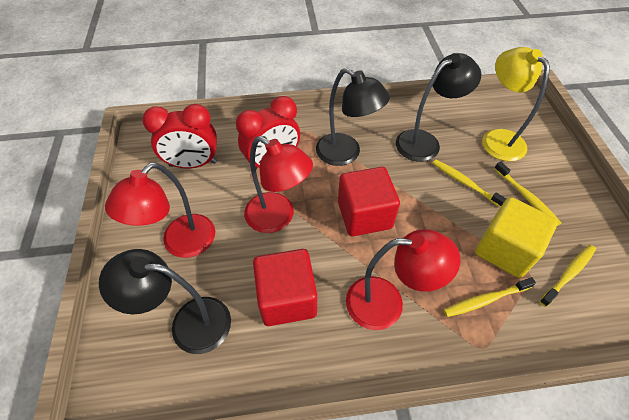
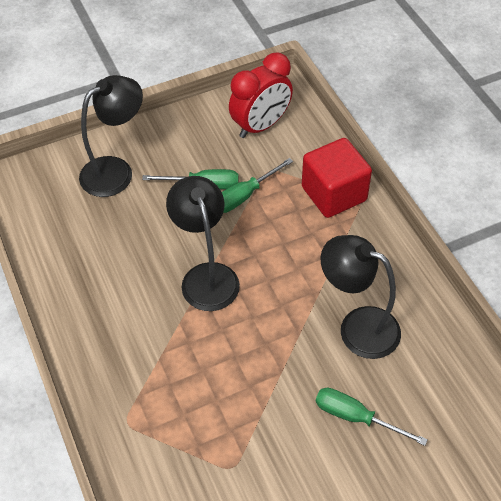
green screwdriver: none = 0 -> [142,169,239,189] [222,158,293,213] [316,388,428,446] = 3
red clock: [142,104,217,168] [236,96,300,169] = 2 -> [229,53,293,138] = 1
red cube: [253,249,317,326] [338,167,400,236] = 2 -> [302,138,372,218] = 1
red lamp: [105,162,215,258] [244,136,313,233] [346,229,460,330] = 3 -> none = 0
yellow cube: [475,197,558,278] = 1 -> none = 0
yellow lamp: [482,47,550,161] = 1 -> none = 0
yellow toothbrush: [432,160,506,207] [444,277,536,317] [494,161,561,226] [540,245,596,307] = 4 -> none = 0

